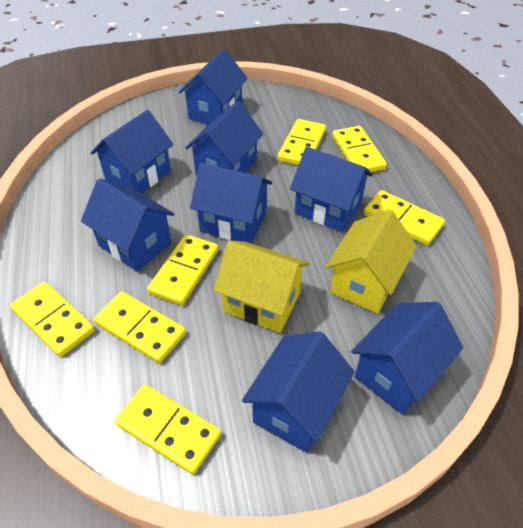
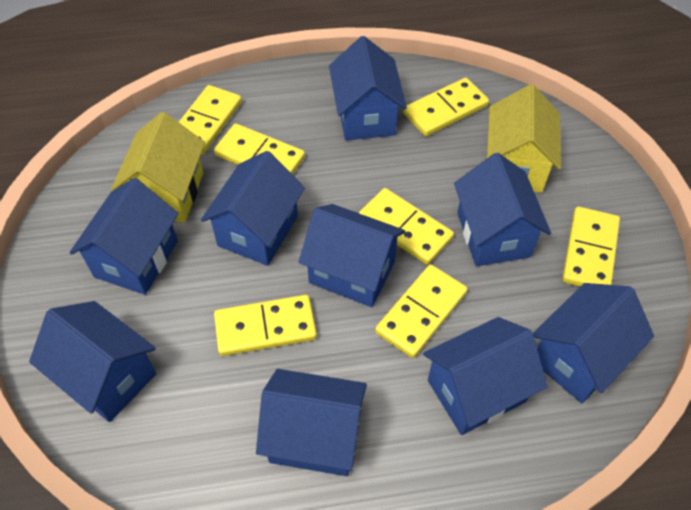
blue house: [81,179,174,272] [91,110,173,194] [179,49,248,125] [185,101,264,175] [190,163,272,244] [242,331,355,453] [290,147,373,232] [351,302,463,415] = 8 -> [29,301,156,422] [69,178,179,295] [201,151,305,266] [256,369,367,476] [299,204,405,307] [329,36,407,141] [423,317,548,435] [454,153,551,266] [533,283,654,403] = 9

